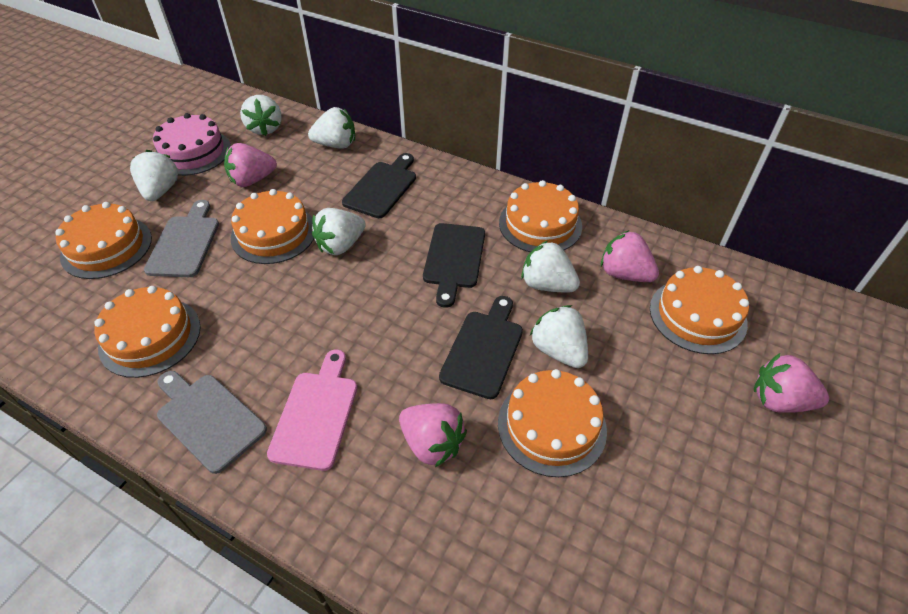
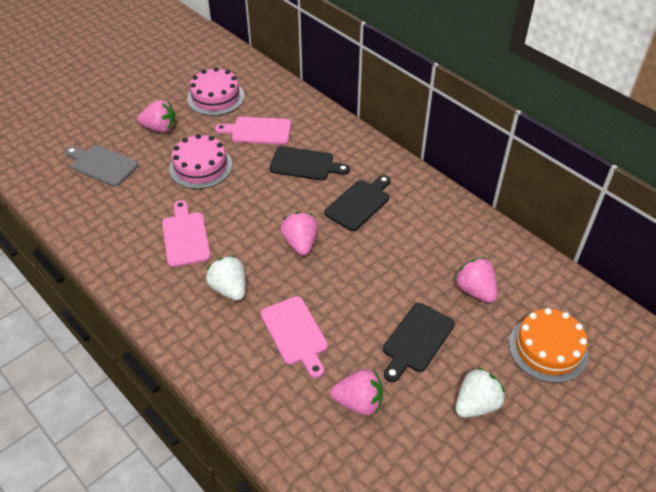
grey cutting board: [144,200,219,277] [157,371,267,474] = 2 -> [65,145,138,187] = 1
orange cake: [55,202,152,279] [94,286,201,378] [231,189,314,264] [498,369,607,477] [499,180,582,252] [650,266,749,354] = 6 -> [509,308,588,383] = 1
pink cake: [153,113,231,176] = 1 -> [169,134,232,189] [187,67,244,116] = 2
pink cutting board: [267,349,357,471] = 1 -> [162,200,211,267] [215,117,291,145] [261,296,328,378] = 3
white strawberry: [130,150,178,201] [240,95,282,136] [308,107,355,149] [312,208,366,255] [521,241,580,293] [530,305,588,368] = 6 -> [206,255,246,301] [455,367,505,418] = 2

